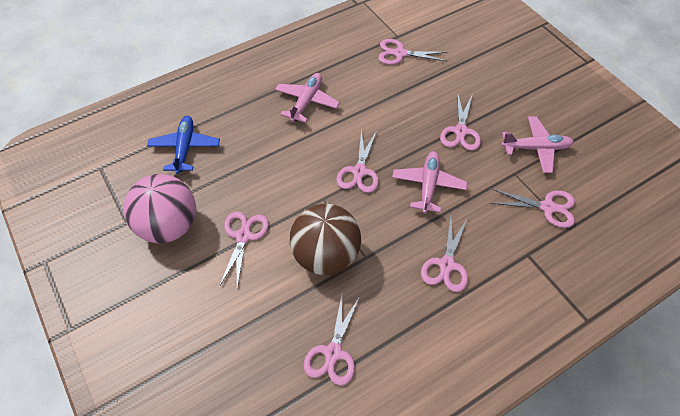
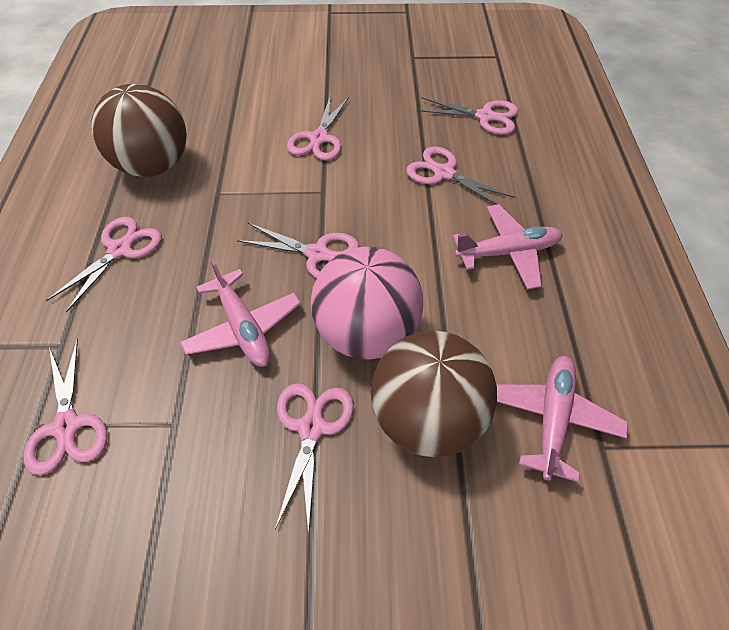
blue plane: [147,116,220,174] = 1 -> none = 0
brown ball: [290,204,361,275] = 1 -> [92,84,187,177] [371,331,497,457] = 2

